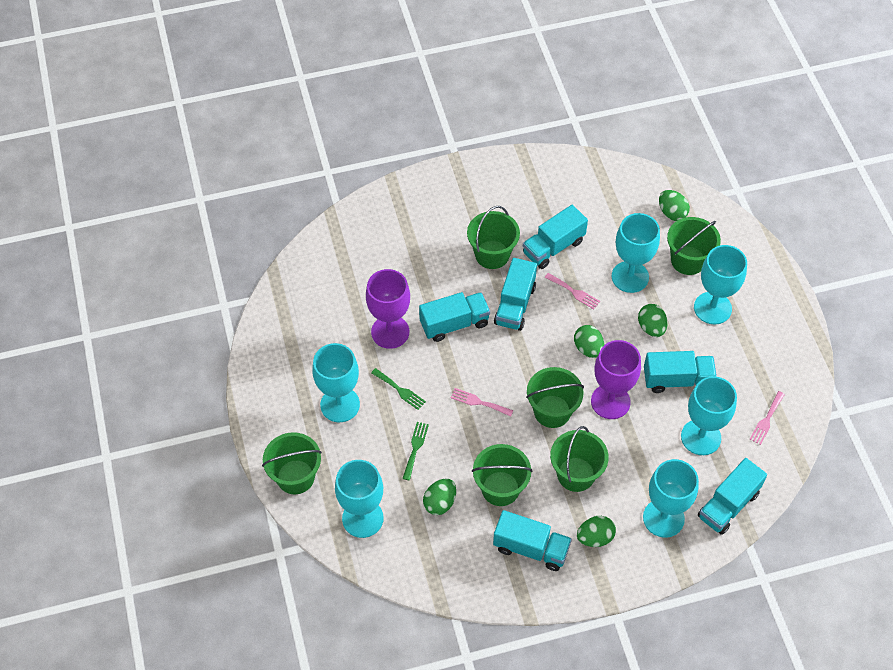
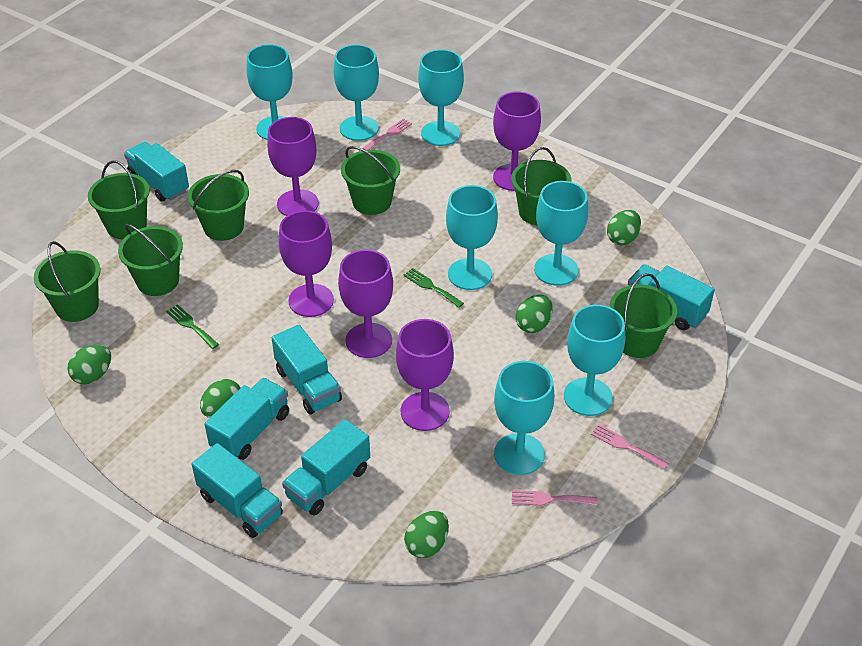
green bucket: [262,432,322,494] [467,206,520,269] [472,444,532,506] [526,367,584,428] [550,426,609,492] [667,217,721,275] = 6 -> [34,241,101,322] [88,160,150,239] [118,224,183,296] [188,170,249,241] [341,146,400,215] [511,147,571,225] [610,273,677,358] = 7
purple goblet: [366,269,410,349] [591,340,641,419] = 2 -> [267,117,319,216] [279,210,334,317] [338,250,393,358] [396,319,454,431] [493,91,541,191] = 5
turquoise goblet: [312,343,360,422] [335,460,384,538] [612,213,660,293] [643,459,699,538] [681,376,737,455] [694,245,747,325] = 6 -> [246,44,292,140] [334,44,379,141] [418,49,464,146] [446,185,498,290] [494,361,554,475] [534,181,588,286] [564,305,625,416] = 7

